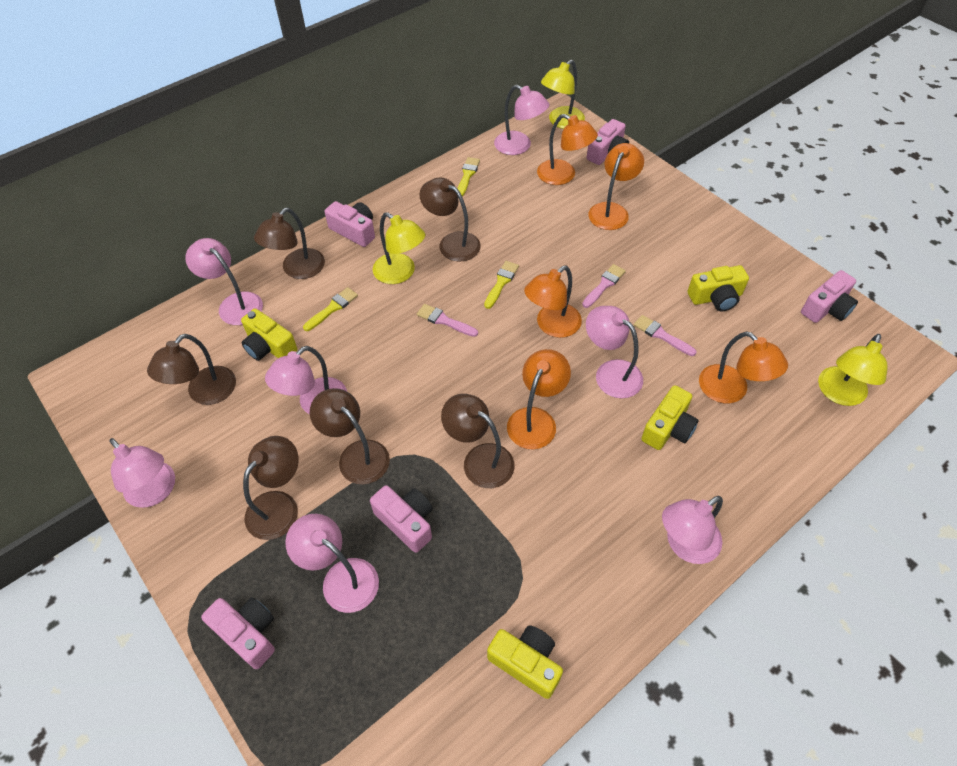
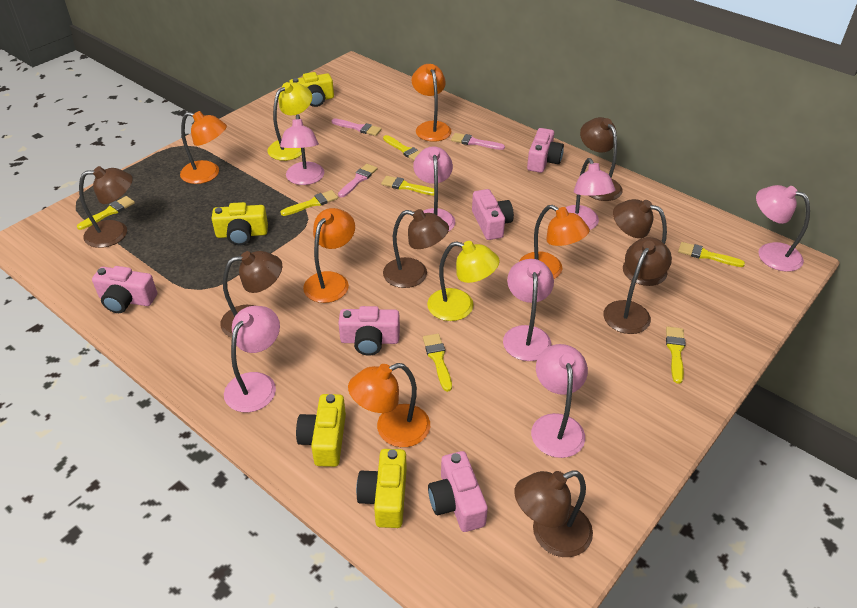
brown lamp: [147,334,236,405] [243,436,299,540] [254,208,325,279] [310,388,390,485] [419,177,481,261] [441,394,515,488] = 6 -> [79,166,133,248] [220,251,282,338] [383,209,449,288] [514,471,593,557] [580,117,623,201] [603,237,672,334] [613,199,668,286] = 7
yellow brush: [303,287,358,331] [457,157,480,197] [484,261,519,309] = 3 -> [77,196,135,230] [280,190,338,216] [381,176,434,195] [383,135,420,161] [423,334,452,392] [666,327,686,384] [678,242,745,267] = 7
yellow lamp: [372,212,425,284] [541,60,585,129] [818,334,888,406] = 3 -> [267,82,312,161] [427,241,500,321] = 2

